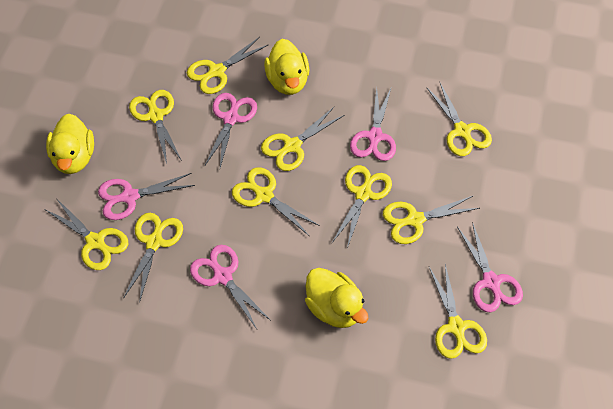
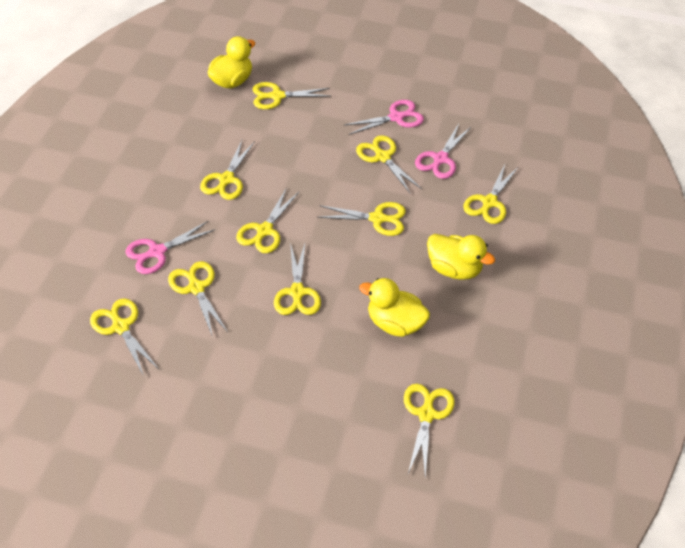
pink scissors: [98,173,195,220] [190,245,270,329] [205,93,257,168] [350,88,396,161] [457,222,523,312] = 5 -> [125,221,214,274] [345,100,424,135] [415,124,471,179] = 3

